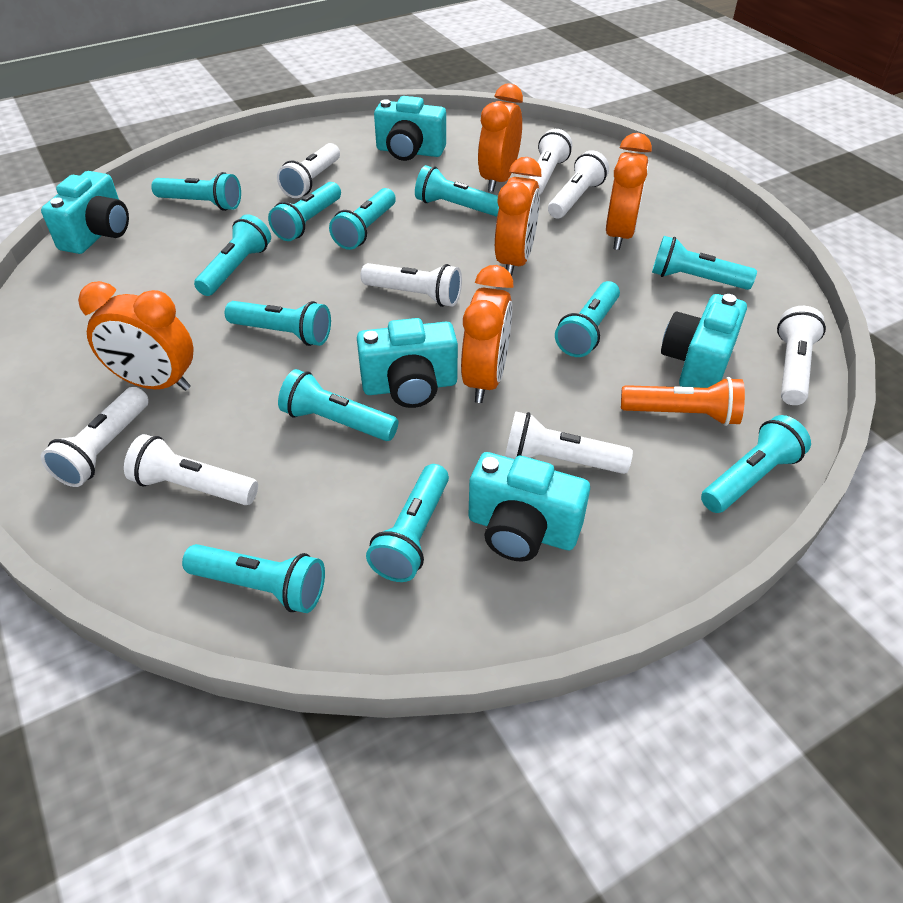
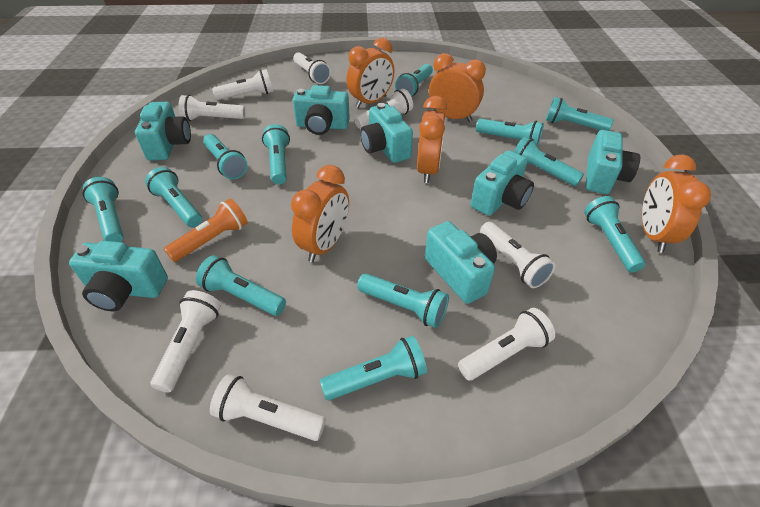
turquoise camera: [41,171,129,254] [357,318,458,408] [374,96,446,161] [468,452,590,562] [661,294,747,388] = 5 -> [69,241,168,311] [135,102,191,160] [293,85,350,135] [360,103,413,163] [425,221,497,304] [471,150,534,216] [585,130,640,194] = 7

